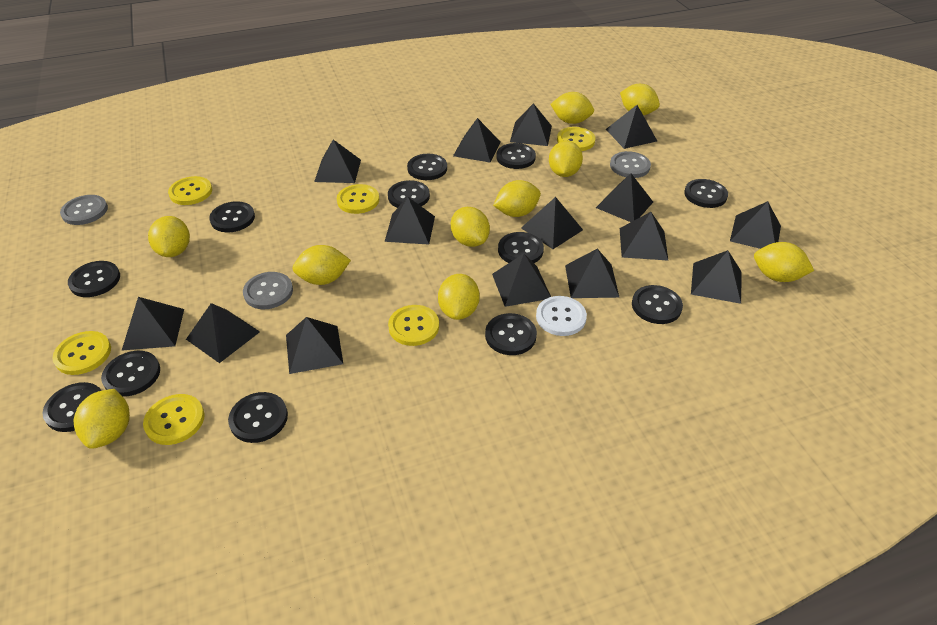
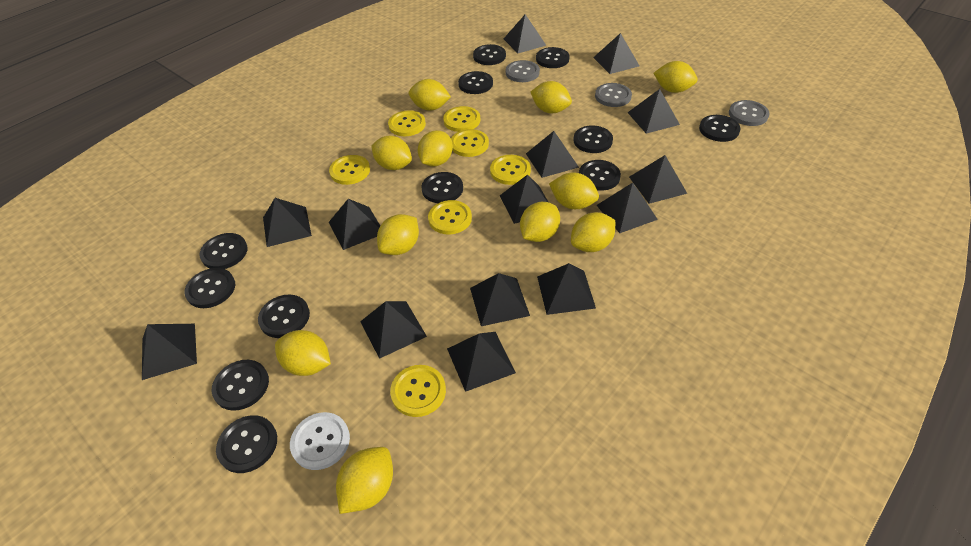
black pyramid: [121,297,184,351] [186,303,260,363] [286,317,343,374] [314,140,361,183] [385,197,435,245] [453,118,501,163] [492,254,551,307] [510,103,552,146] [521,197,583,249] [565,249,620,298] [596,173,653,222] [606,105,657,149] [620,212,669,261] [691,250,742,304] [730,201,781,249] = 15 -> [142,324,197,380] [263,198,312,247] [329,199,380,250] [360,301,427,359] [447,332,516,392] [470,273,530,326] [500,174,548,224] [504,14,547,53] [526,131,579,178] [537,263,596,315] [593,33,639,74] [597,183,658,233] [627,89,680,134] [629,155,687,204] = 14
yellow button: [52,331,111,375] [143,394,205,445] [168,176,212,205] [337,184,379,214] [388,305,439,346] [557,127,595,151] = 6 -> [329,155,370,185] [388,110,426,136] [390,365,446,417] [428,200,472,234] [443,106,480,132] [451,129,489,157] [490,155,531,185] = 7
yellow lemon: [74,389,130,449] [148,216,190,257] [292,245,351,285] [438,274,480,320] [451,207,490,247] [493,180,541,217] [549,141,583,177] [550,92,594,124] [620,84,660,115] [754,242,814,282] = 10 -> [275,330,331,376] [336,447,393,514] [371,136,412,170] [377,214,419,255] [409,79,451,111] [418,130,453,167] [520,202,560,242] [530,81,572,113] [549,172,599,209] [571,212,615,252] [654,61,698,93] = 11

